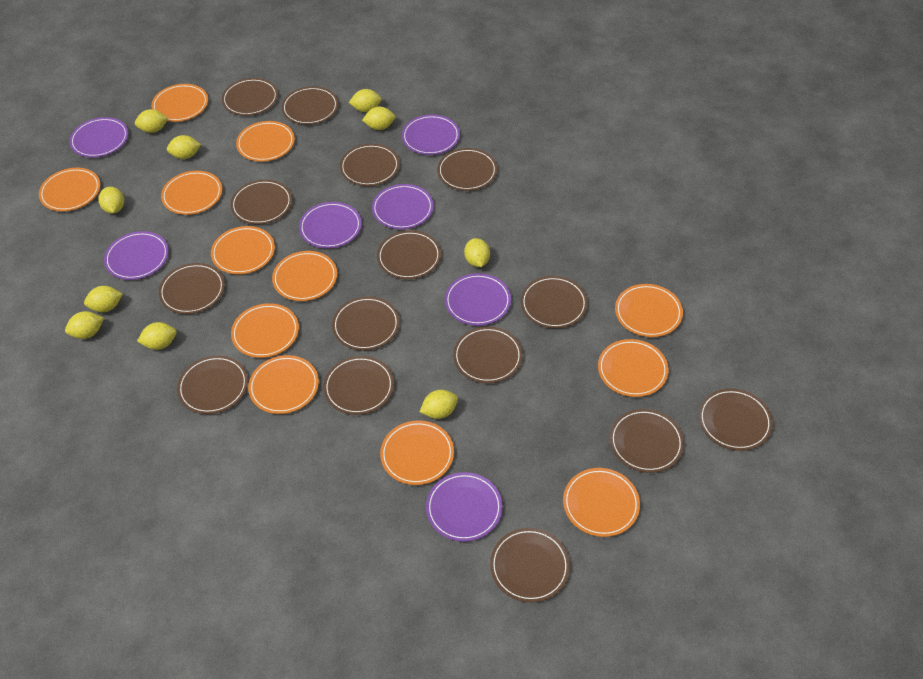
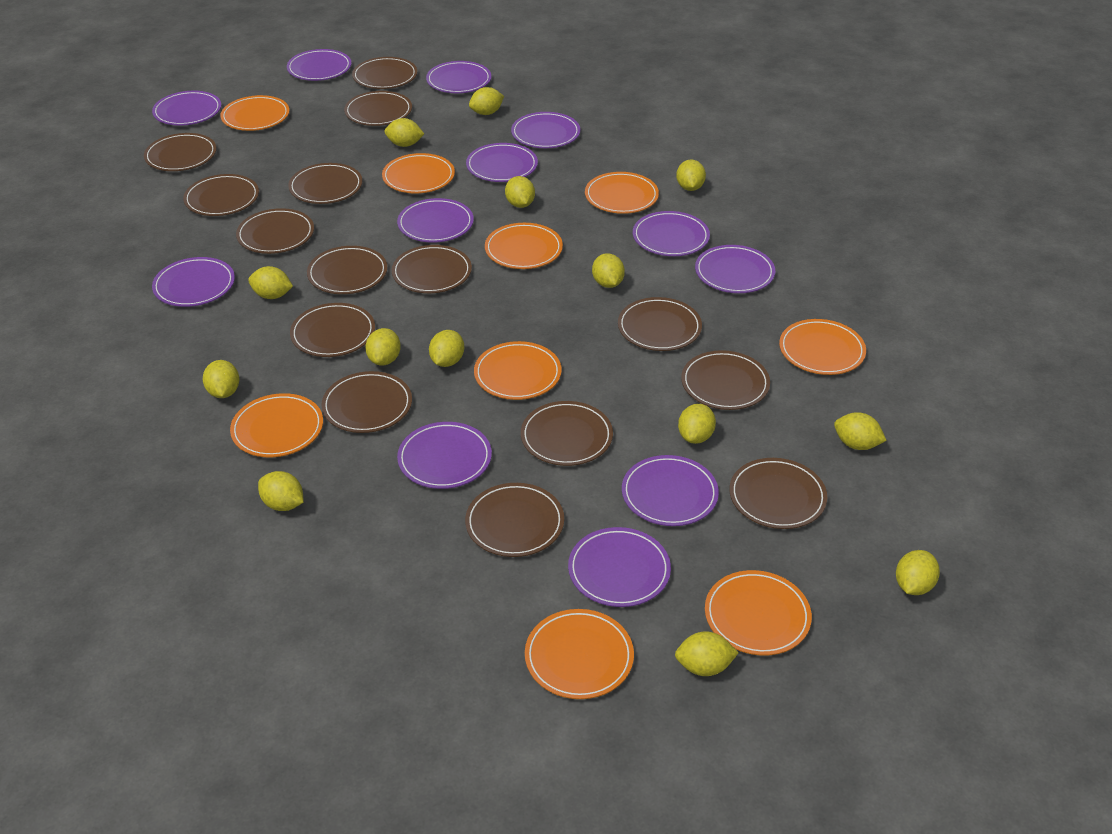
orange plate: [39,168,100,211] [151,84,208,122] [161,171,222,215] [211,226,275,274] [231,303,299,358] [236,121,295,162] [248,355,319,414] [272,251,337,301] [380,420,454,485] [563,468,640,537] [598,339,669,397] [615,284,683,337] = 12 -> [220,95,290,131] [230,393,323,457] [382,153,455,193] [474,341,562,400] [485,223,563,269] [525,609,634,699] [585,172,659,214] [705,570,812,656] [779,319,866,375] = 9
purple plate: [69,117,128,158] [104,231,169,280] [299,202,362,248] [372,184,434,229] [402,115,460,155] [426,472,503,542] [445,273,511,326] = 7 -> [152,91,221,126] [152,257,235,307] [287,49,351,81] [397,198,474,243] [397,422,492,489] [426,61,491,93] [466,143,538,182] [511,112,580,148] [568,527,671,607] [622,455,719,526] [633,211,710,256] [695,245,775,293] = 12
yellow lemon: [65,311,104,339] [84,286,123,312] [98,187,124,214] [135,109,168,133] [137,322,177,350] [167,135,201,159] [349,89,381,112] [362,107,395,130] [420,390,458,419] [464,238,490,267] = 10 -> [203,360,240,398] [248,266,293,299] [258,471,304,511] [365,328,401,366] [384,118,424,147] [429,330,464,367] [469,87,504,115] [505,176,535,208] [592,253,625,288] [675,631,739,676] [676,160,706,191] [678,404,716,444] [834,412,887,450] [896,550,940,595] = 14

